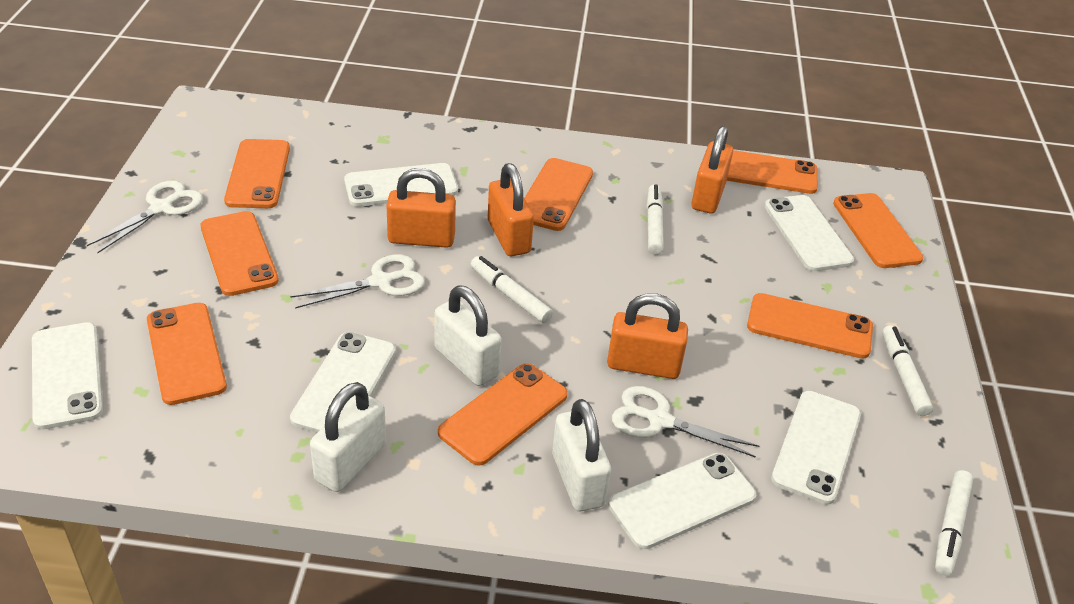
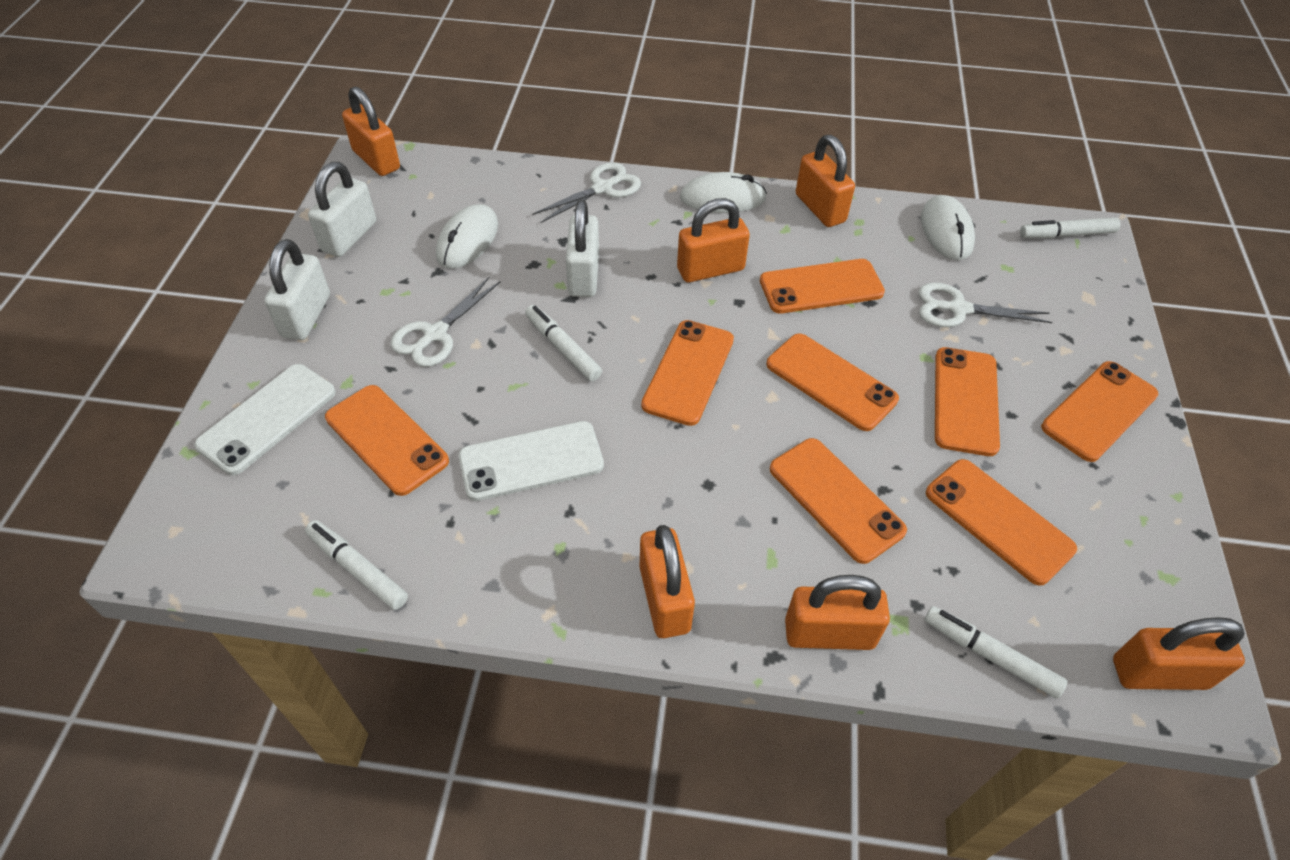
orange padlock: [386,168,456,248] [488,163,534,256] [607,293,688,379] [691,126,733,214] = 4 -> [342,86,400,176] [640,525,695,638] [677,198,750,282] [785,575,890,650] [796,135,855,227] [1113,617,1245,690] = 6
white mouse: none = 0 -> [436,204,498,269] [680,172,767,213] [921,195,975,260] = 3
white phone: [32,322,103,430] [290,332,396,433] [344,163,458,207] [608,453,756,549] [764,195,854,271] [771,391,861,505] = 6 -> [195,364,336,475] [459,421,604,501] = 2

